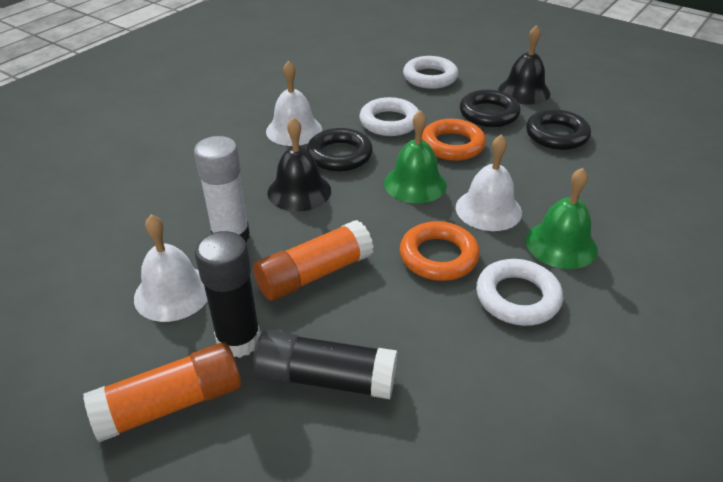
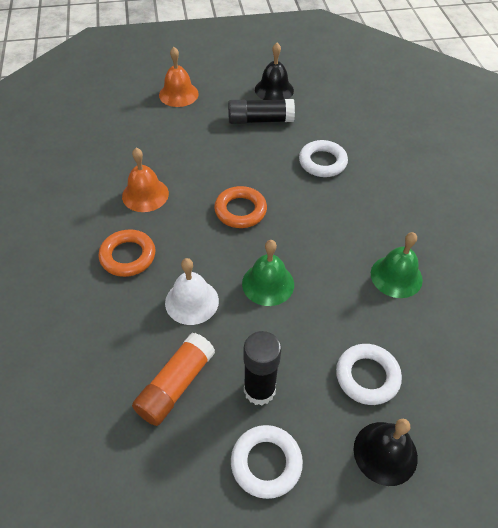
black ring: [307,128,373,171] [460,90,520,127] [526,109,591,150] = 3 -> none = 0
orange bell: none = 0 -> [122,148,169,212] [159,47,199,107] = 2
orange glue stick: [83,342,241,442] [253,220,374,301] = 2 -> [132,333,215,426] = 1
white bell: [134,214,208,322] [266,60,322,146] [456,134,522,231] = 3 -> [165,258,219,325] = 1
white glue stick: [194,136,250,243] = 1 -> none = 0

